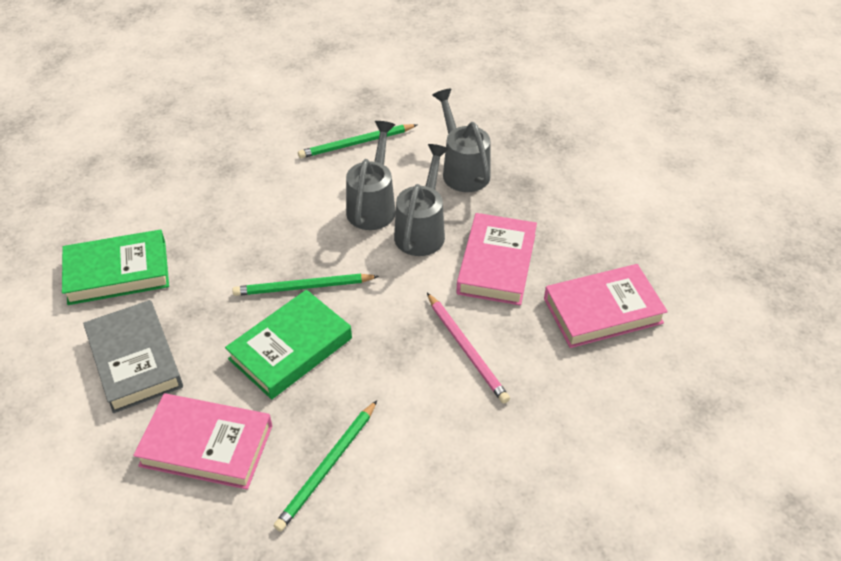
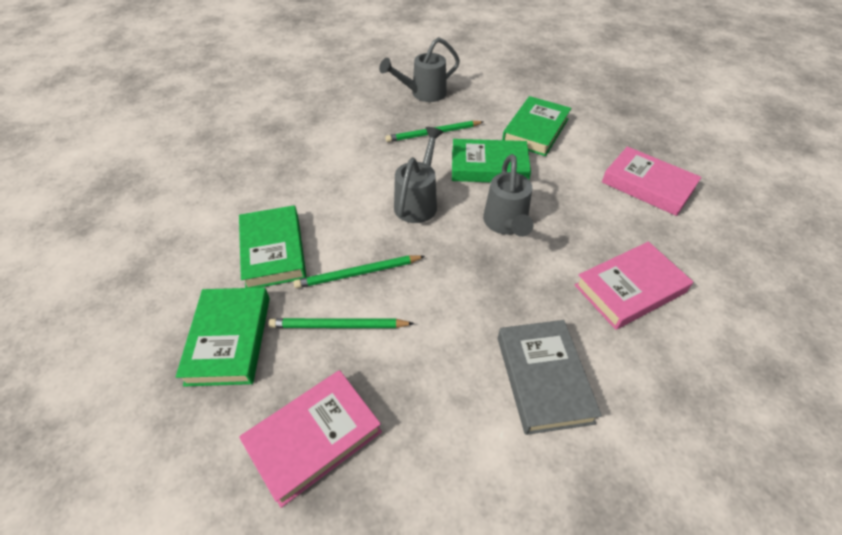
green book: [62,229,169,305] [225,290,352,399] = 2 -> [176,287,270,387] [239,205,307,288] [452,139,531,182] [502,96,571,156] = 4
pink pencil: [427,293,510,403] = 1 -> none = 0

